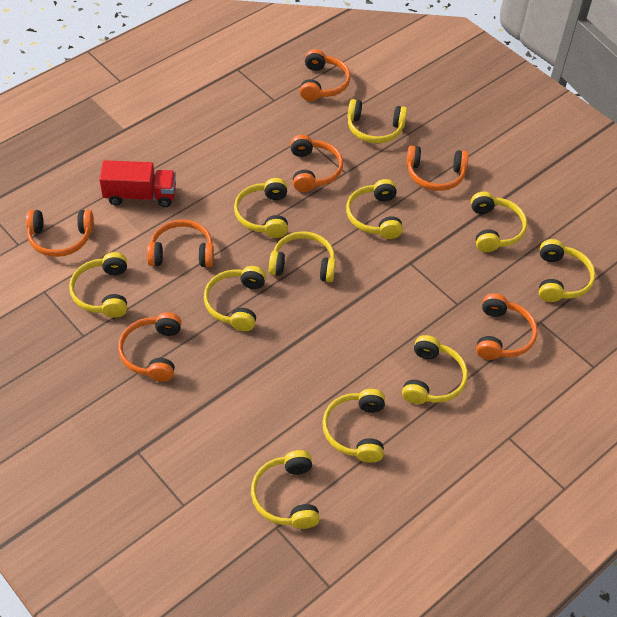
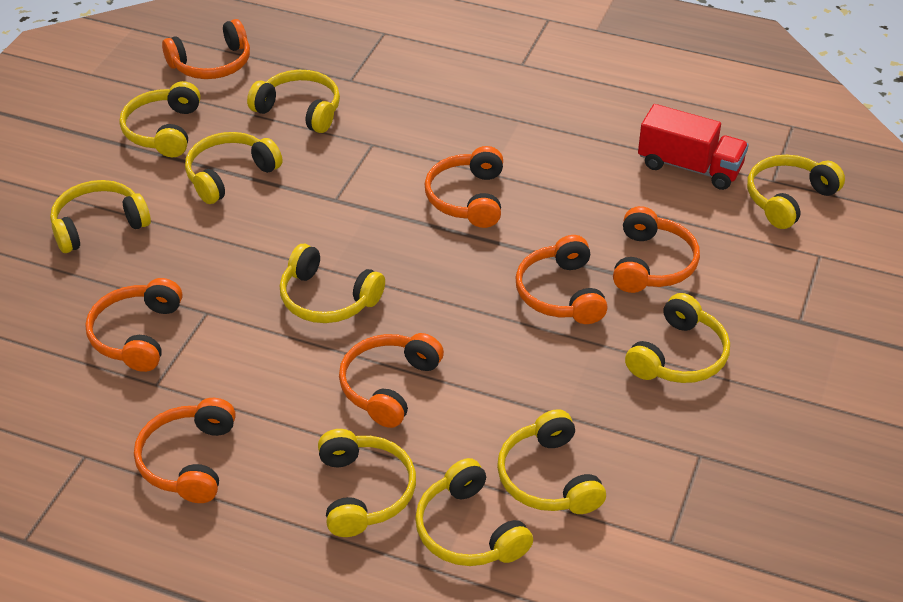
yellow headphones: [69,252,127,318] [204,266,266,331] [234,178,288,238] [251,450,320,529] [269,231,336,282] [322,389,385,463] [346,179,403,239] [347,99,407,143] [402,335,468,404] [471,192,527,252] [539,239,596,302] = 11 -> [50,180,151,253] [120,81,201,157] [185,132,282,204] [247,70,340,133] [280,244,385,323] [318,429,416,537] [415,458,533,566] [497,409,606,514] [625,293,730,383] [747,155,845,229] = 10

